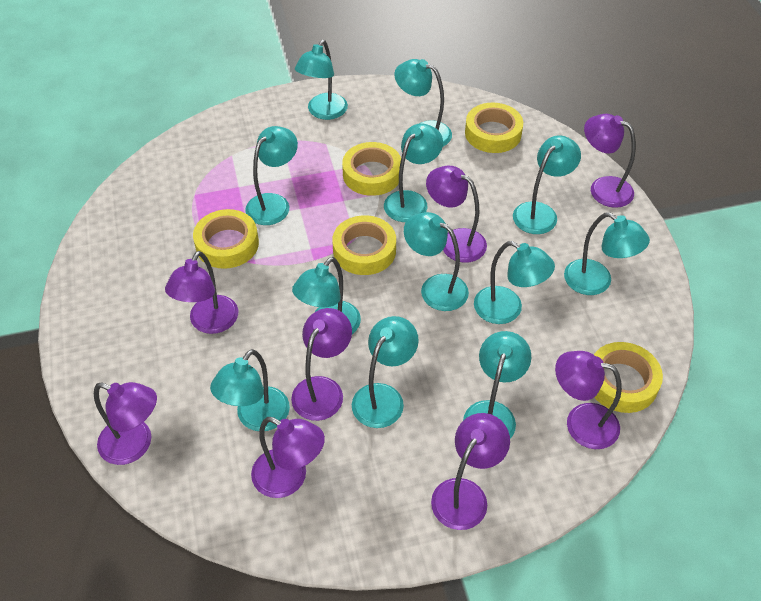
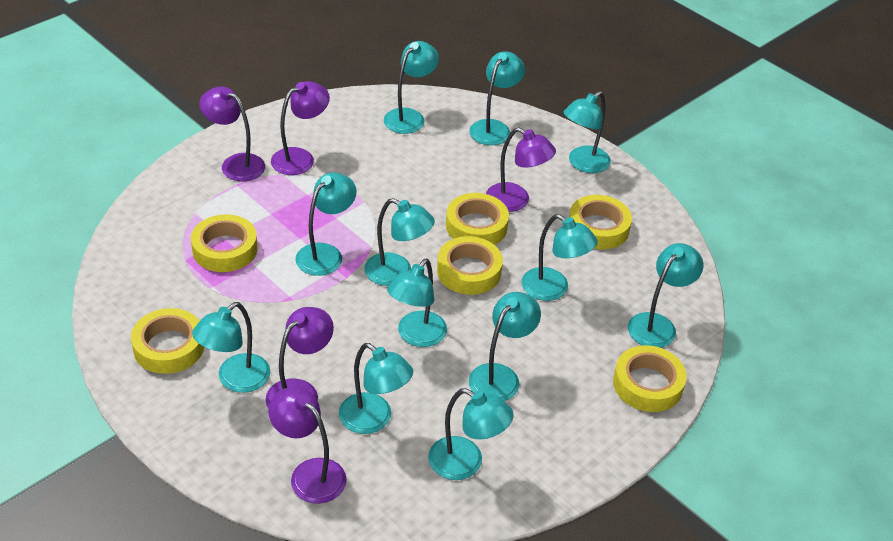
purple lamp: [94,382,157,465] [165,251,238,334] [251,417,325,498] [291,308,352,421] [426,165,487,263] [431,413,510,530] [555,351,622,449] [584,114,636,208] = 8 -> [199,86,265,181] [265,307,334,409] [268,387,347,504] [271,81,330,175] [486,128,556,212] = 5
yellow tape: [193,209,259,269] [332,215,396,275] [342,142,401,196] [465,103,523,153] [594,342,663,413] = 5 -> [131,308,204,374] [191,214,258,272] [437,236,503,295] [446,193,509,245] [569,195,632,249] [613,345,687,412] = 6

